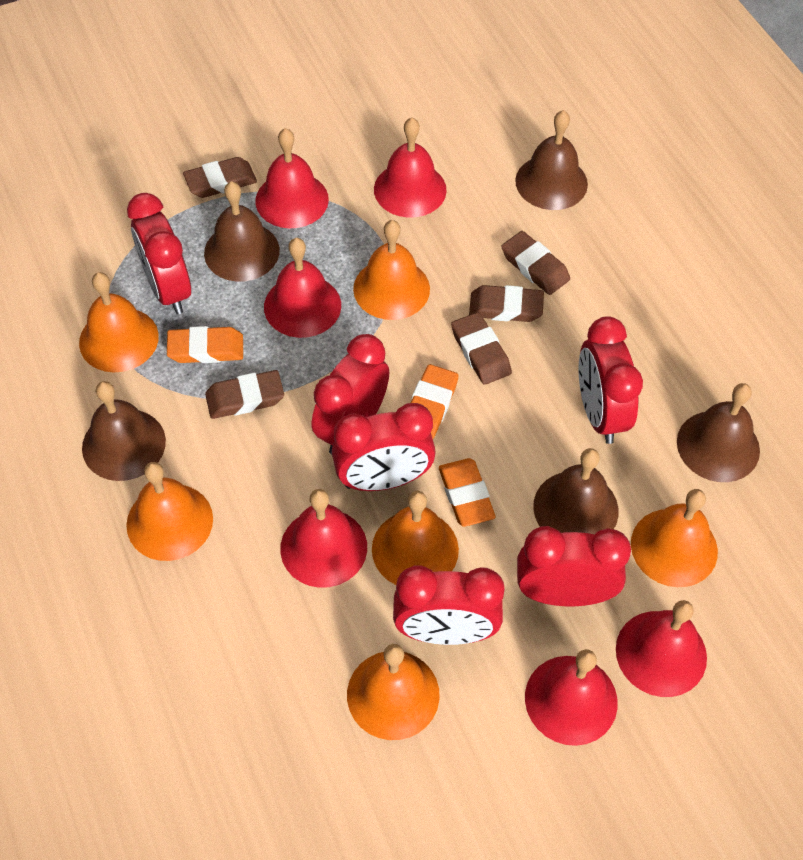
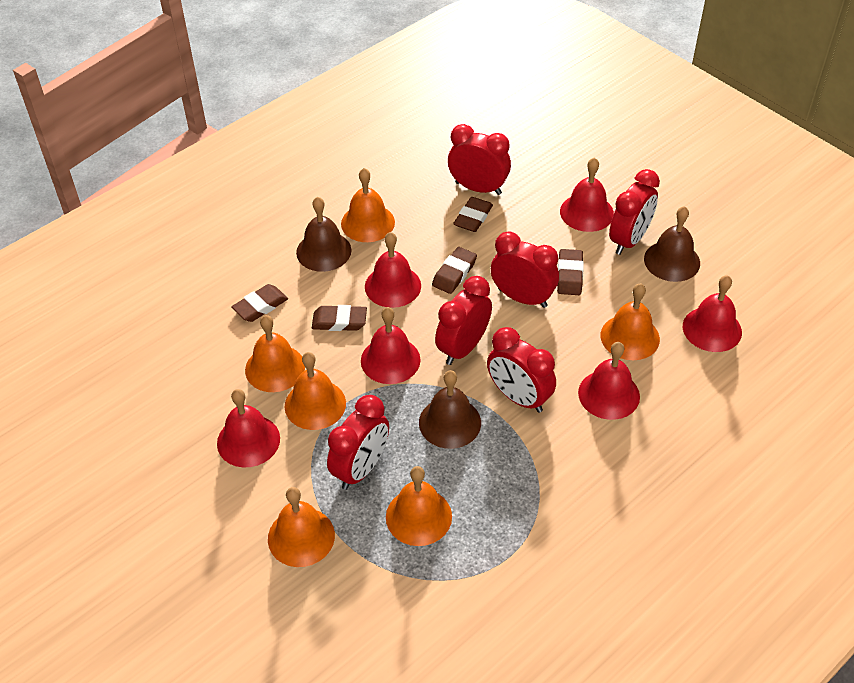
brown bell: [82,381,166,481] [204,181,280,282] [515,110,588,210] [533,448,619,534] [677,383,760,482] = 5 -> [296,197,351,272] [419,370,481,449] [644,206,700,282] = 3
orange eraser: [167,326,243,363] [410,364,458,439] [439,458,496,527] = 3 -> none = 0

